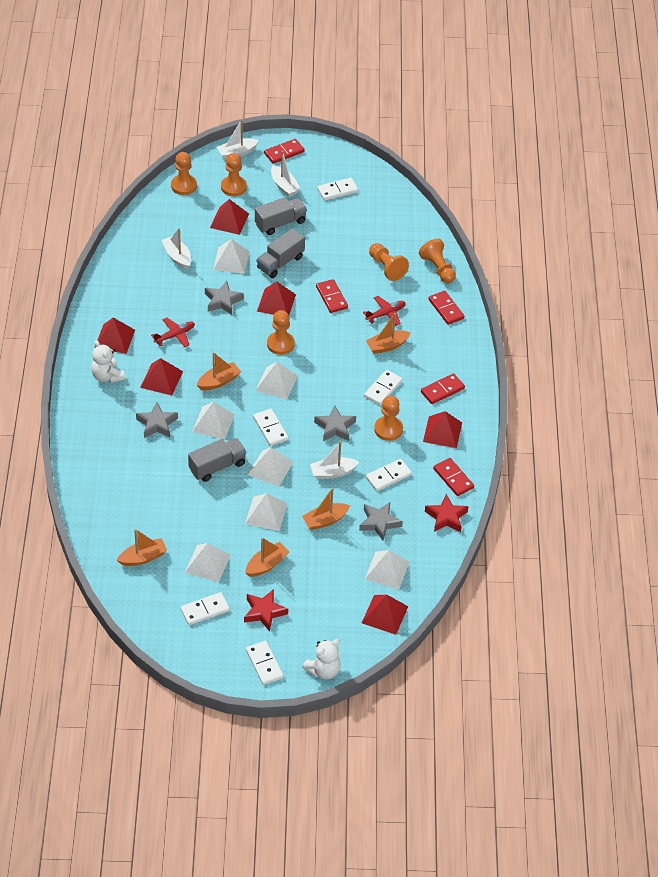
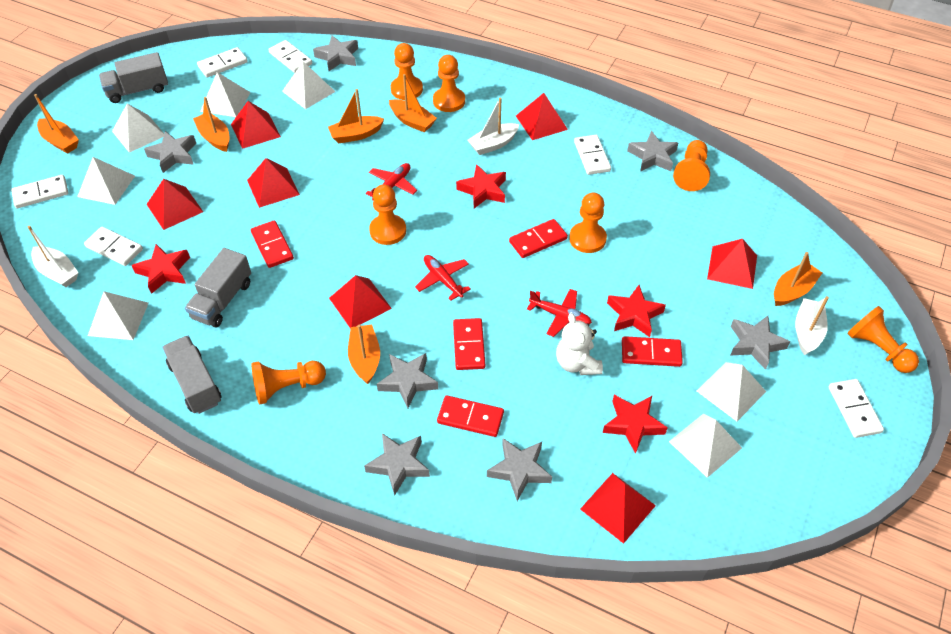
grey star: [136,402,178,438] [205,281,244,315] [314,405,356,441] [359,502,403,541] = 4 -> [144,131,196,173] [313,35,358,71] [364,433,430,496] [377,353,438,408] [487,438,552,501] [627,131,678,172] [730,316,791,370] = 7
orange boat: [117,529,167,566] [197,352,241,390] [245,537,290,577] [302,488,350,530] [366,313,410,354] = 5 -> [34,94,79,154] [193,97,230,152] [328,89,384,143] [348,325,380,384] [389,74,437,132] [774,252,822,306] = 6
orange pawn: [171,152,197,195] [221,153,247,196] [267,310,295,355] [369,243,409,281] [374,396,403,441] [419,239,456,283] = 6 -> [252,361,326,405] [369,185,406,245] [391,43,423,100] [433,55,465,112] [569,193,607,253] [673,140,710,191] [847,306,919,373] = 7
red plane: [151,318,195,347] [363,296,406,326] = 2 -> [366,163,417,201] [415,255,471,300] [527,289,592,337] = 3
red pyramid: [95,317,135,354] [140,358,183,396] [210,199,249,235] [257,282,296,315] [362,595,408,635] [423,411,462,448] = 6 -> [147,179,203,230] [231,101,281,149] [247,158,300,208] [329,275,392,329] [516,93,568,140] [580,473,656,544] [707,239,757,289] = 7
red star: [244,589,288,631] [425,494,469,532] = 2 -> [131,244,190,294] [456,164,506,208] [603,395,668,454] [607,285,666,337] = 4
white boat: [162,228,191,269] [217,119,259,159] [271,151,300,197] [310,441,359,479] = 4 -> [28,226,79,287] [467,98,519,155] [795,296,829,355] = 3
white teddy bear: [91,340,125,383] [302,639,341,680] = 2 -> [556,313,603,375] = 1

